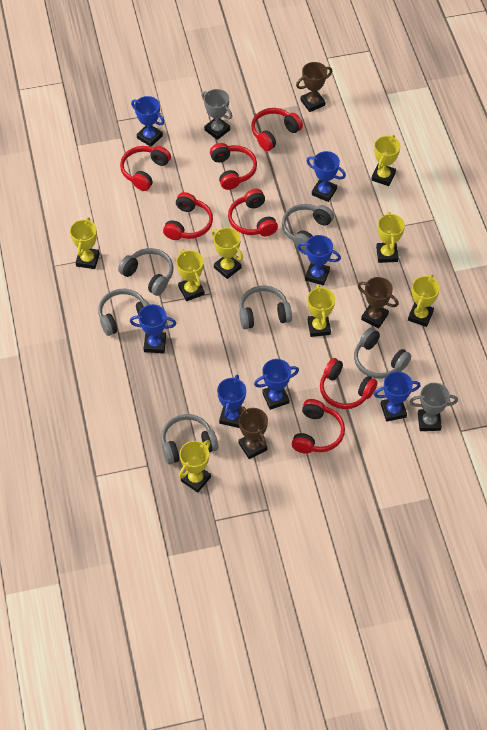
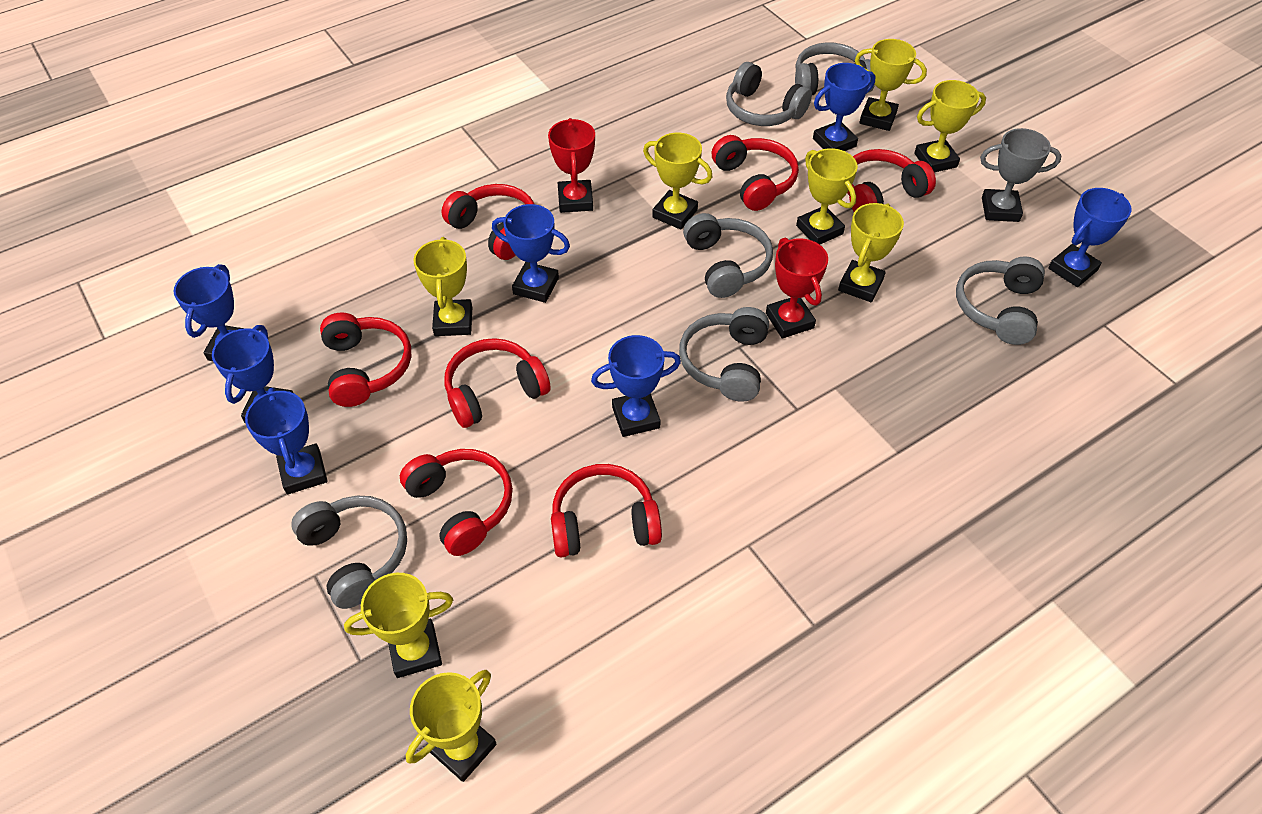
brown trophy: [238,406,268,459] [296,62,332,112] [357,277,399,328] = 3 -> none = 0
grey trophy: [201,89,232,140] [410,383,458,431] = 2 -> [980,128,1061,222] = 1
red trophy: none = 0 -> [548,118,595,213] [766,238,828,339] = 2

